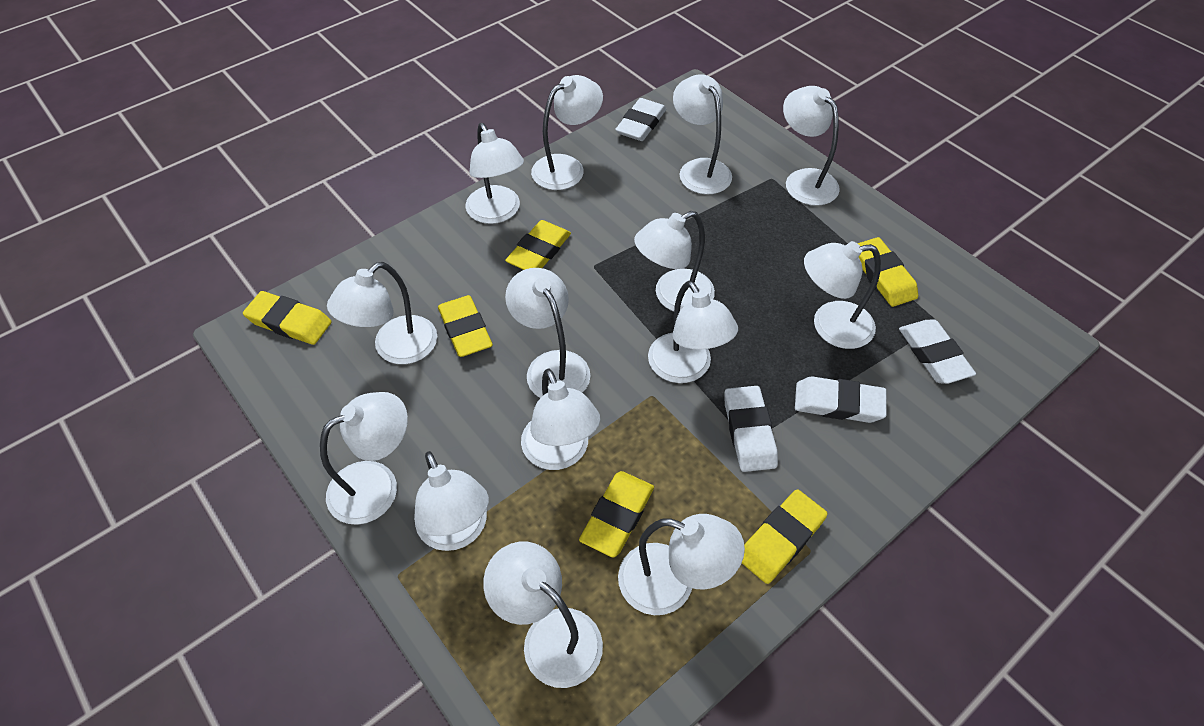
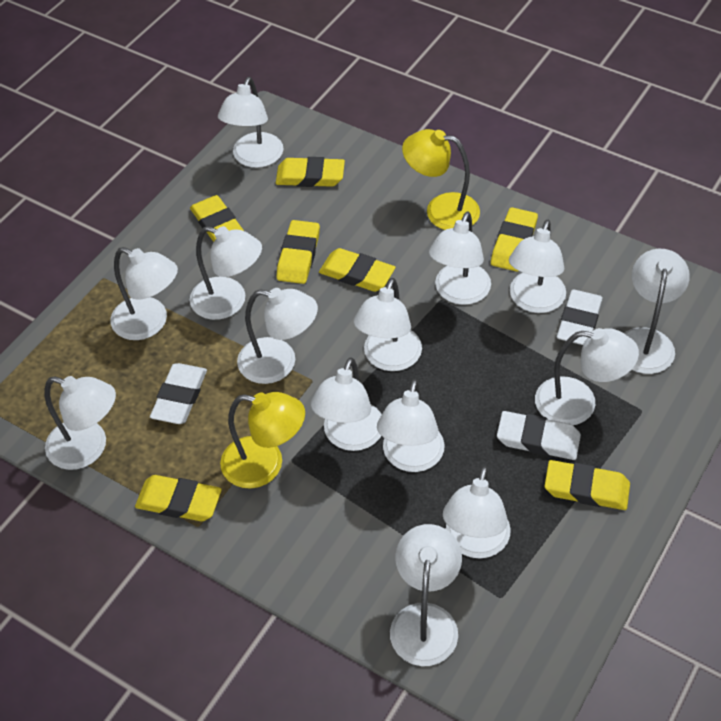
white eraser: [615,98,666,141] [724,386,778,472] [795,376,887,423] [899,319,976,384] = 4 -> [150,363,207,424] [497,411,581,460] [557,289,603,345] = 3
yellow eraser: [243,291,332,345] [438,295,493,357] [505,220,571,270] [579,471,654,558] [742,489,828,584] [858,237,918,307] = 6 -> [135,475,222,521] [190,195,244,242] [276,157,345,187] [277,220,320,284] [319,248,395,292] [491,207,538,272] [545,460,630,510] = 7
yellow lamp: none = 0 -> [220,392,305,489] [402,129,480,230] = 2

